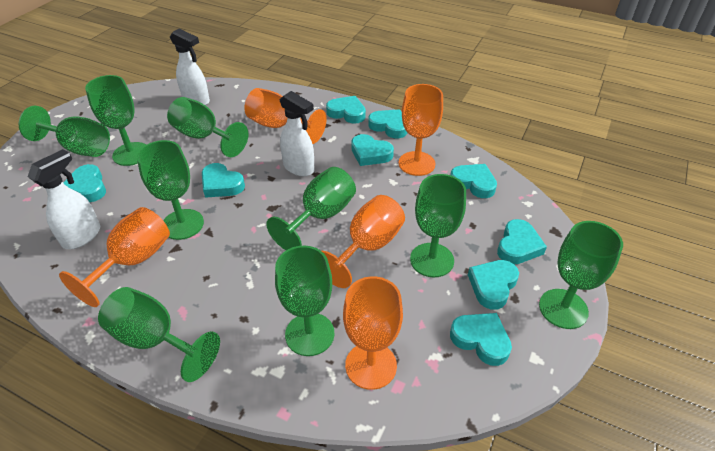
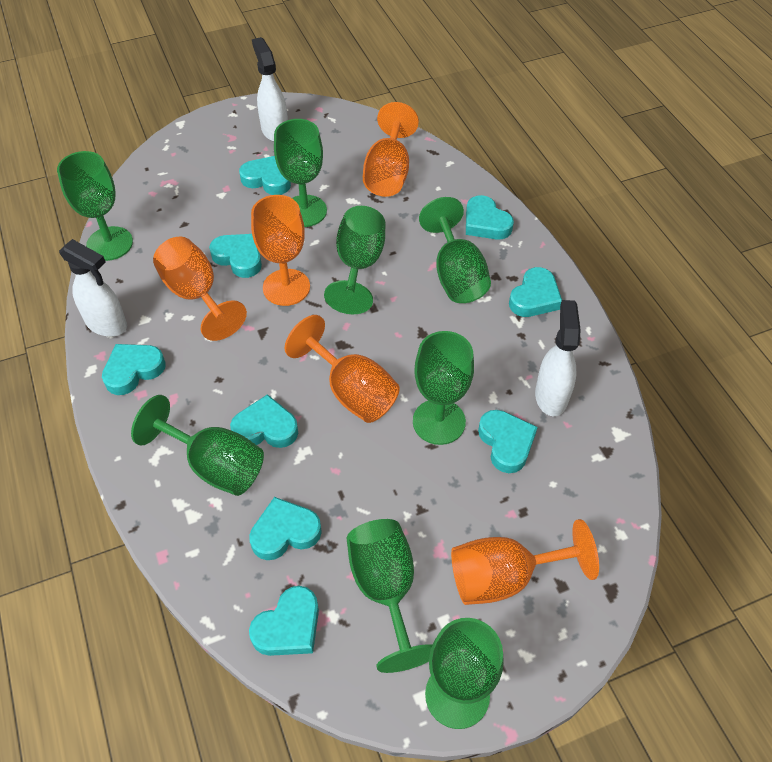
green goblet: [19,106,110,157] [85,75,146,166] [98,287,220,382] [137,140,204,240] [167,97,248,157] [266,167,356,250] [275,246,334,356] [410,174,466,277] [539,221,623,329] = 9 -> [57,151,133,261] [131,395,264,496] [274,119,327,227] [324,206,385,314] [347,519,432,673] [413,331,474,445] [419,197,491,303] [425,618,504,729] = 8

